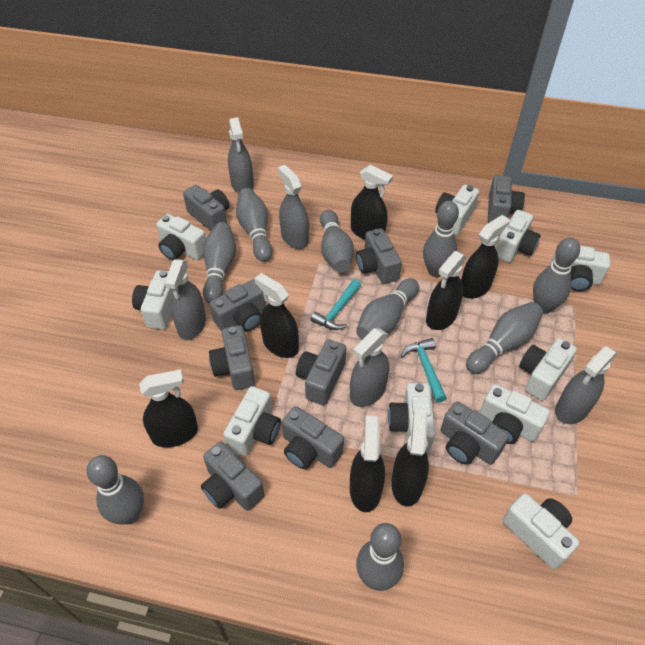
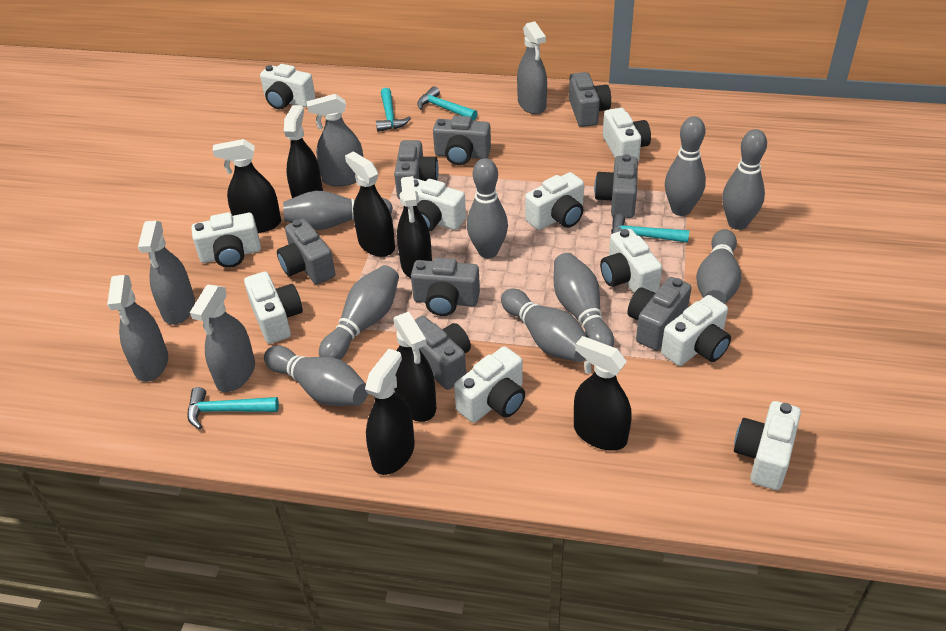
grey camera: [183,185,229,231] [201,441,264,511] [209,325,255,390] [210,279,266,331] [282,406,344,469] [296,339,346,405] [356,228,402,284] [441,401,509,465] [488,175,525,223] = 9 -> [277,219,335,284] [394,140,439,199] [411,258,480,316] [415,316,471,390] [433,116,491,165] [569,72,611,127] [594,154,638,218] [627,277,691,350] = 8
turquoise hammer: [311,279,361,330] [401,338,447,403] = 2 -> [187,387,279,429] [376,88,411,132] [417,86,478,121] [611,214,689,243] = 4

